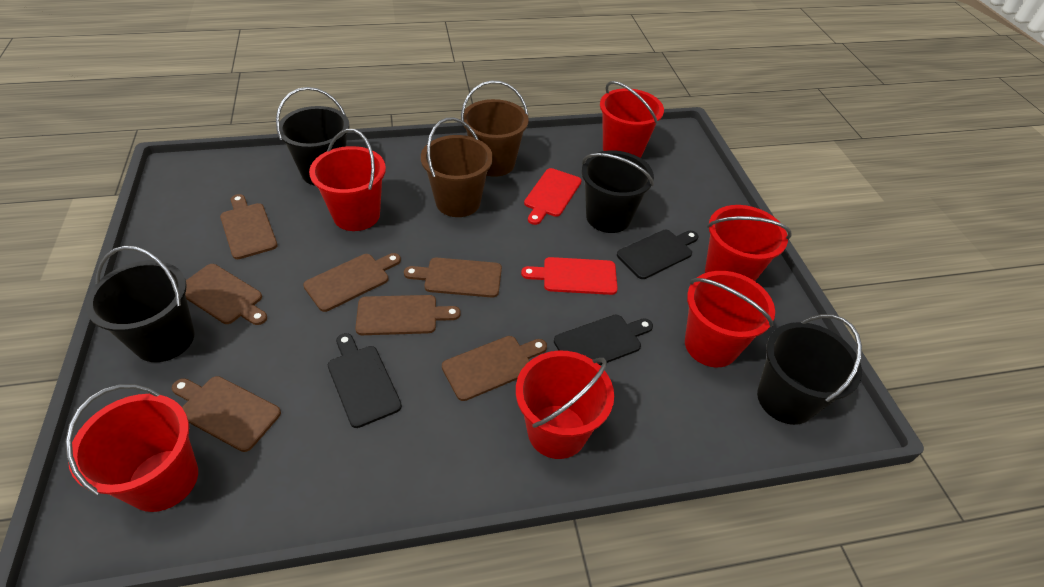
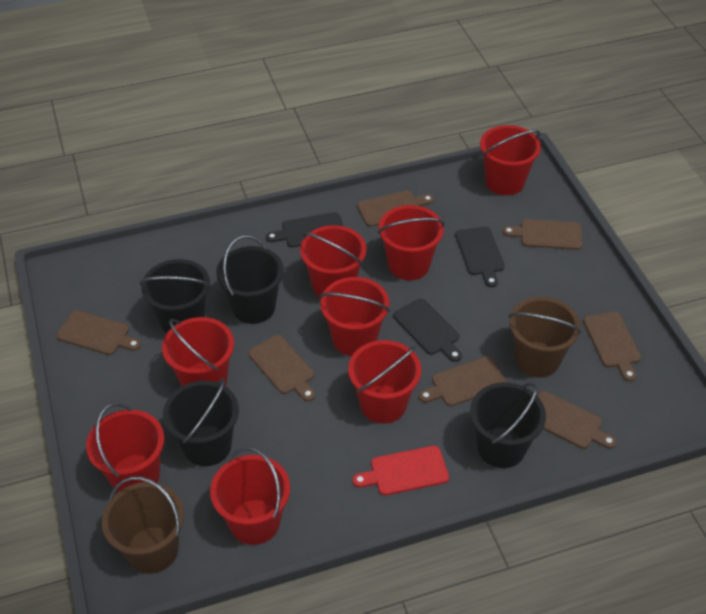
red bucket: [65,384,198,512] [309,129,386,231] [516,351,614,459] [600,81,664,158] [685,271,775,367] [705,205,791,281] = 6 -> [86,403,164,492] [162,317,234,386] [210,447,290,545] [300,225,366,298] [320,277,390,356] [348,340,421,424] [378,205,445,280] [480,125,541,196] = 8
red cutting board: [521,257,618,295] [524,168,581,225] = 2 -> [353,446,449,495] = 1

